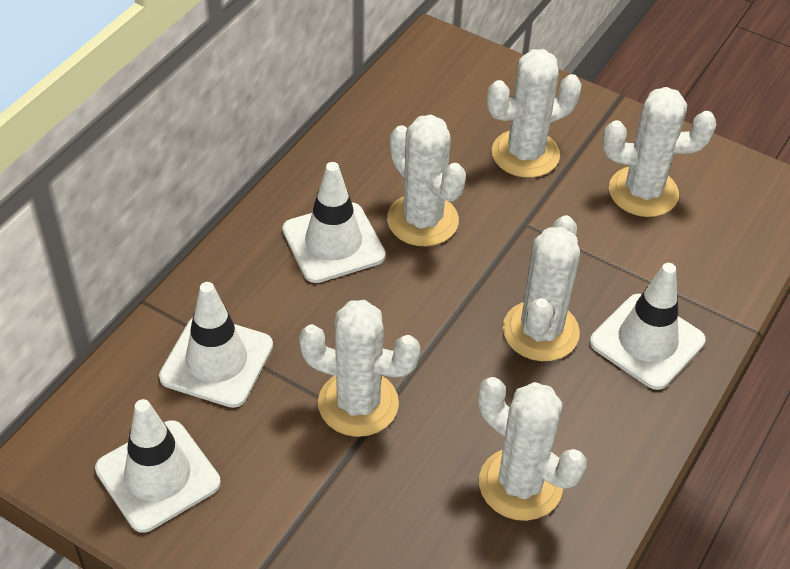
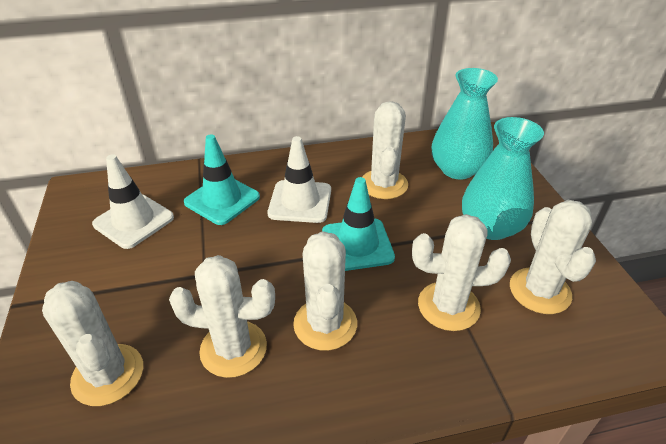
turquoise traffic cone: none = 0 -> [184,134,260,225] [322,177,395,271] = 2
turquoise vase: none = 0 -> [432,68,498,179] [462,117,544,240] = 2
white traffic cone: [95,399,221,533] [159,282,273,408] [282,162,386,283] [590,263,706,390] = 4 -> [92,154,174,249] [268,136,331,223] = 2

